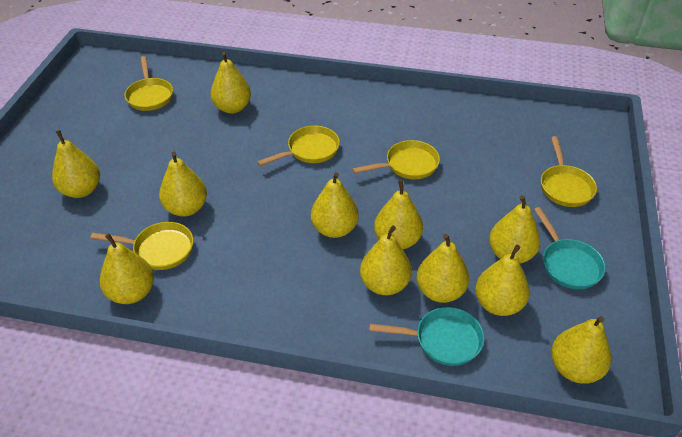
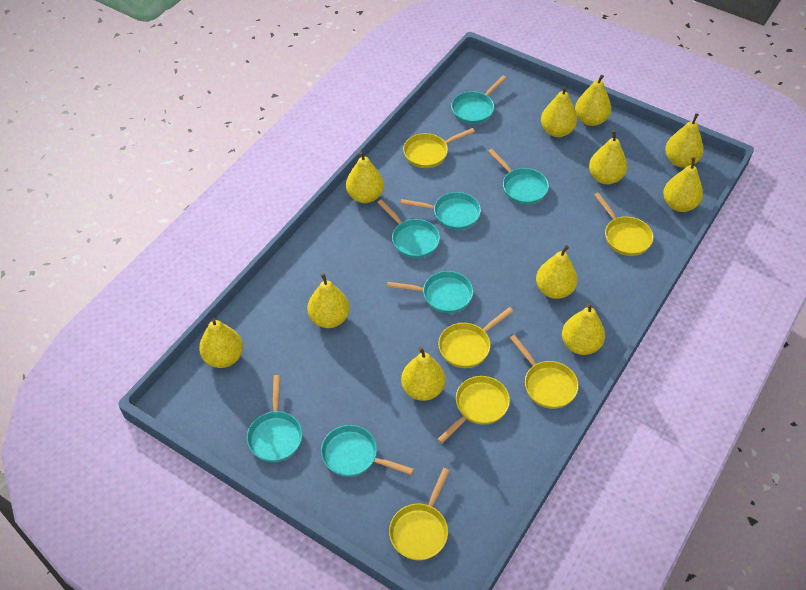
turquoise pan: [369,307,484,366] [534,207,606,289] = 2 -> [247,375,302,462] [321,425,414,477] [377,199,440,259] [387,271,473,313] [400,192,481,230] [451,76,507,124] [488,149,549,205] = 7
yellow pan: [91,222,193,270] [125,56,173,111] [257,126,340,166] [352,140,440,179] [541,136,597,207] = 5 -> [389,468,450,561] [403,128,475,168] [437,376,510,444] [438,307,514,368] [510,335,579,409] [594,193,654,256] = 6

